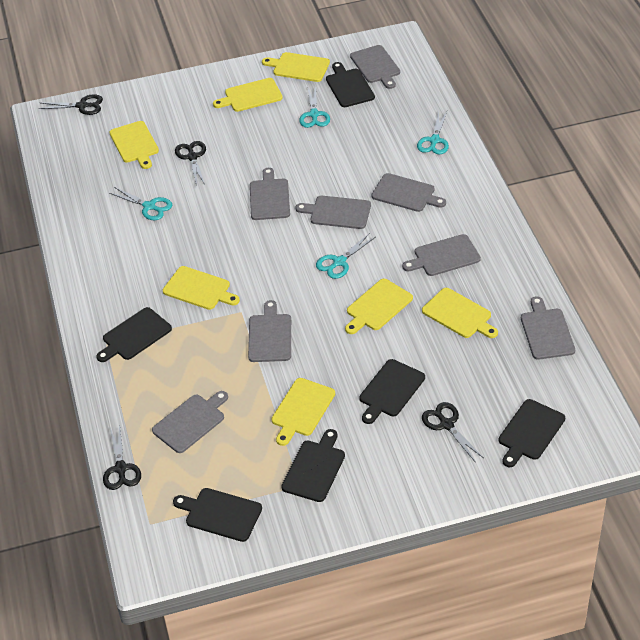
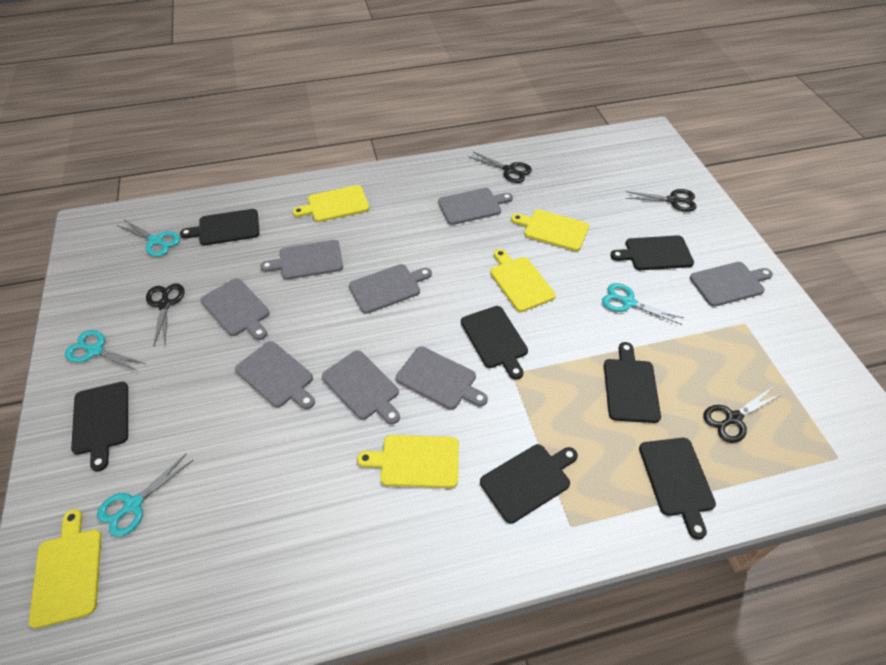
black cutting board: [96,307,172,362] [173,488,262,542] [281,429,345,502] [326,62,375,107] [359,359,425,424] [498,399,565,467] = 6 -> [71,382,128,472] [180,209,259,246] [461,306,528,380] [480,444,578,524] [604,342,661,423] [610,235,694,270] [639,438,716,539] = 7
yellow cutting board: [110,121,159,169] [163,266,240,310] [213,78,283,112] [262,52,330,82] [271,378,335,446] [345,279,413,334] [422,288,498,338] = 7 -> [29,509,102,629] [292,185,369,222] [357,435,459,488] [490,249,556,312] [511,210,589,251] = 5

